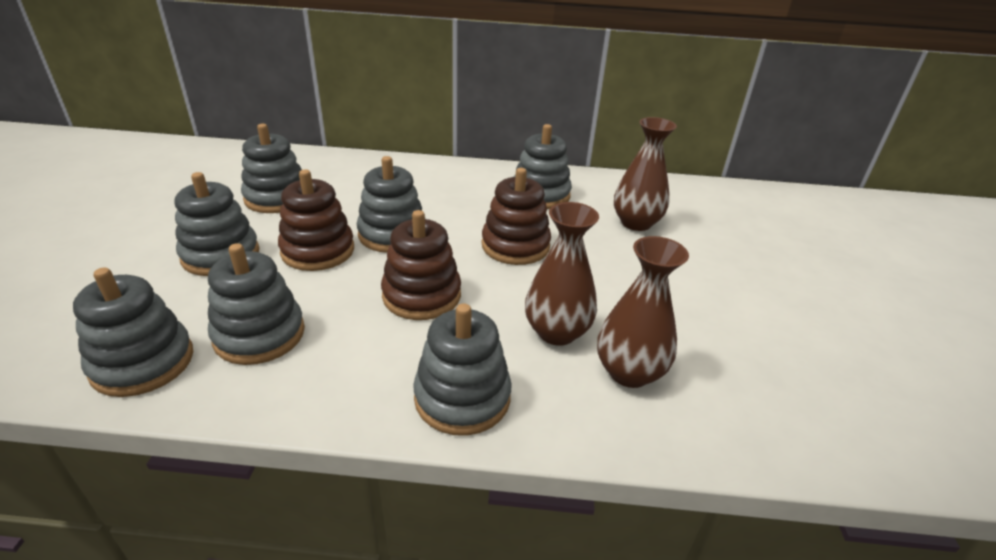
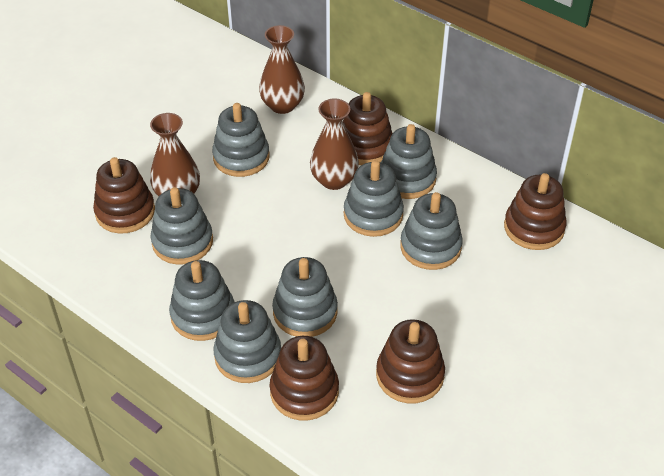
brown stacking toy: [278,169,354,271] [381,210,461,320] [482,168,551,265] = 3 -> [93,157,155,234] [270,336,339,421] [342,92,393,165] [376,319,445,403] [504,173,567,250] = 5
grey stacking toy: [73,268,193,397] [175,172,259,276] [208,243,305,365] [241,124,302,213] [357,156,422,253] [413,303,512,436] [514,124,572,209] = 7 -> [151,187,213,264] [169,260,234,341] [212,103,270,177] [213,300,281,383] [272,257,338,337] [344,160,404,237] [381,124,437,199] [400,192,463,270] = 8

